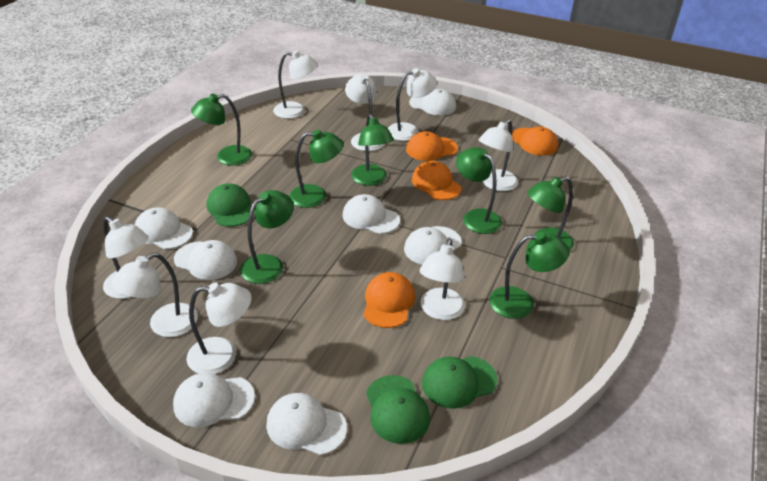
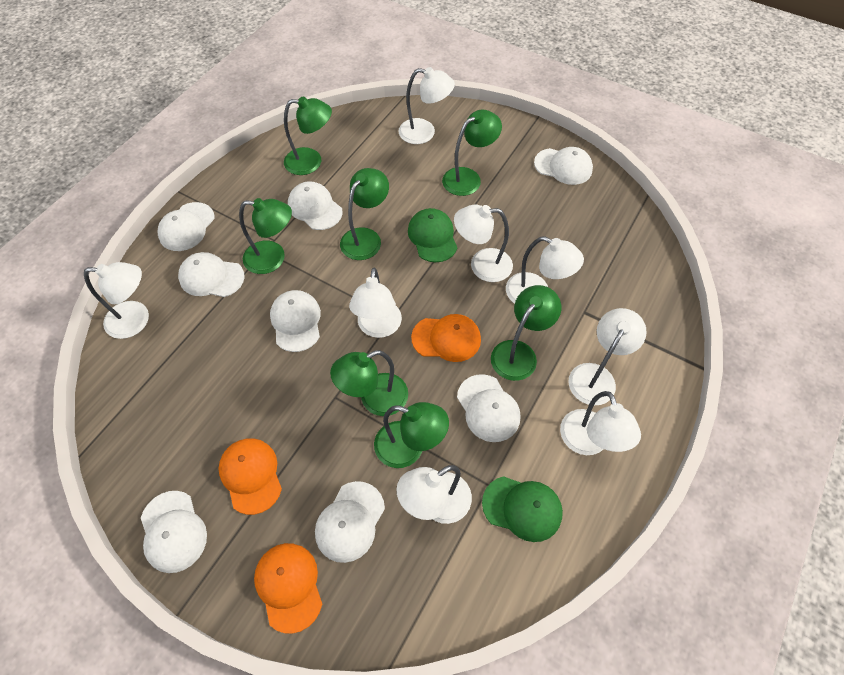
green cap: [207,184,251,227] [366,375,430,444] [422,356,497,409] = 3 -> [408,208,457,262] [482,476,563,542] = 2
orange cap: [363,272,415,328] [406,131,458,161] [412,161,461,200] [512,127,558,156] = 4 -> [219,438,282,515] [254,543,322,634] [411,314,481,362] = 3
white cap: [135,207,193,249] [173,373,255,427] [174,240,237,280] [266,393,347,455] [342,194,400,234] [404,226,462,265] [409,89,456,115] = 7 -> [141,491,207,573] [158,202,215,251] [178,252,245,297] [270,290,321,352] [288,181,343,230] [315,481,385,563] [457,374,521,442] [534,147,593,185] = 8

